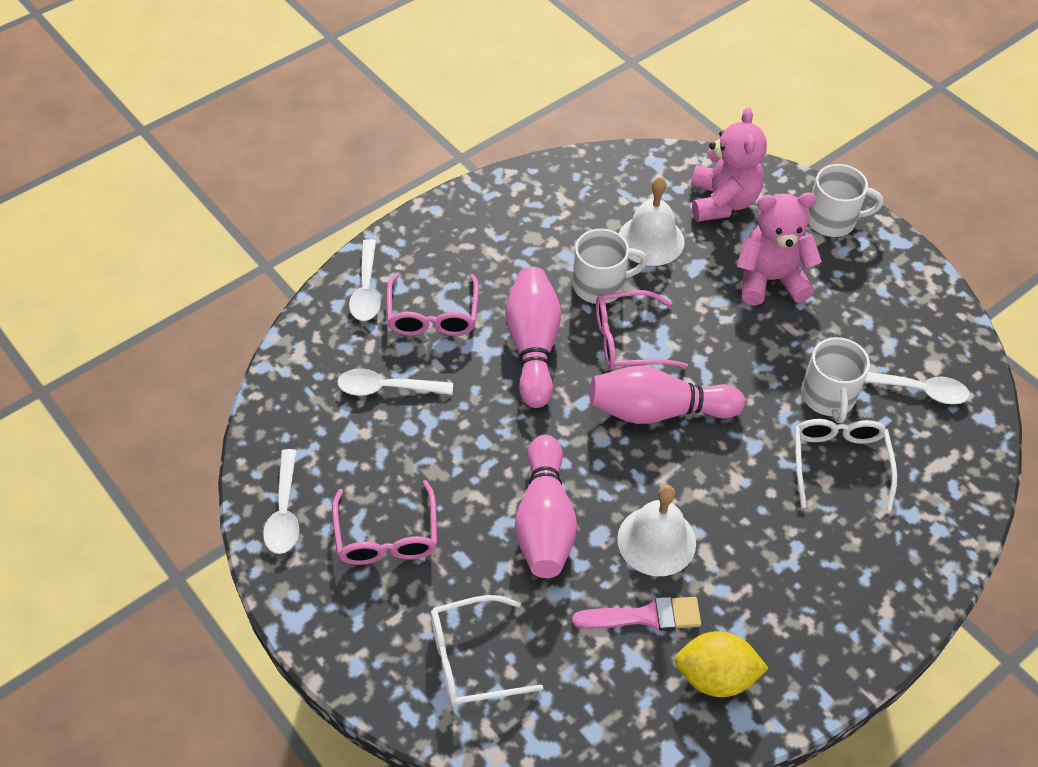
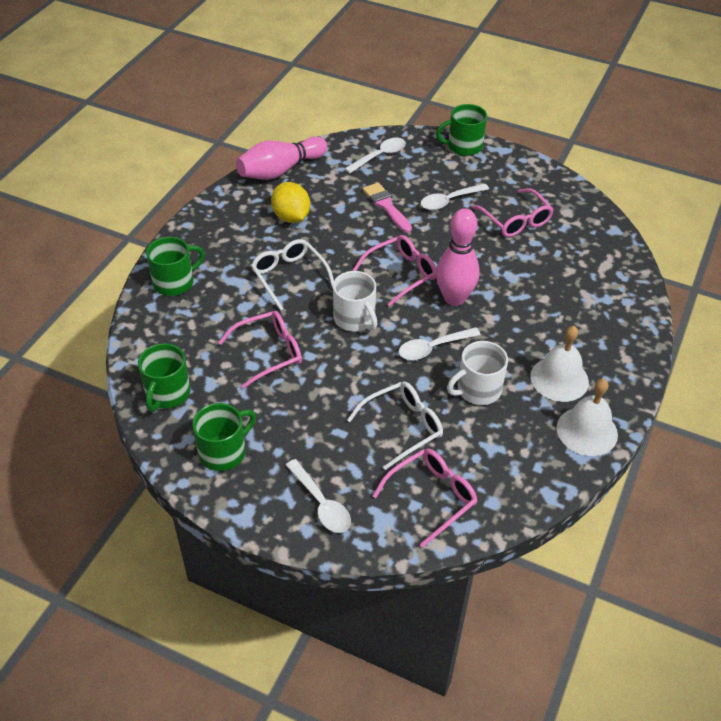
green mug: none = 0 -> [138,343,190,412] [146,237,205,296] [192,403,256,471] [436,104,487,156] = 4
pink bowling pin: [505,267,561,408] [515,435,577,578] [590,366,745,424] = 3 -> [236,136,328,180] [436,208,480,306] = 2
pink glasses: [332,480,437,565] [387,274,479,336] [596,290,688,370] = 3 -> [218,311,302,389] [353,235,437,307] [373,448,477,548] [472,188,554,237] = 4
pink teddy bear: [691,107,767,222] [737,192,822,306] = 2 -> none = 0
white mug: [573,229,648,304] [801,337,870,423] [807,164,883,237] = 3 -> [333,271,378,332] [447,341,508,405] = 2

